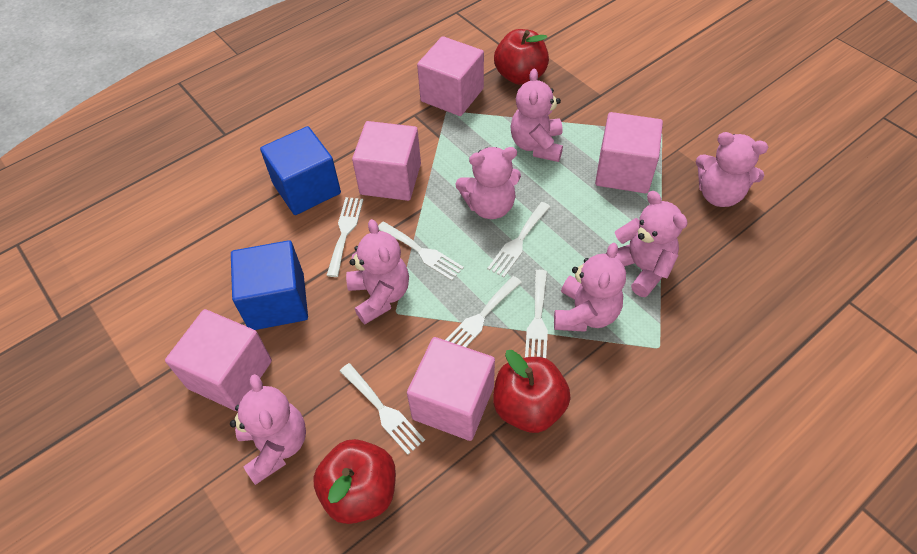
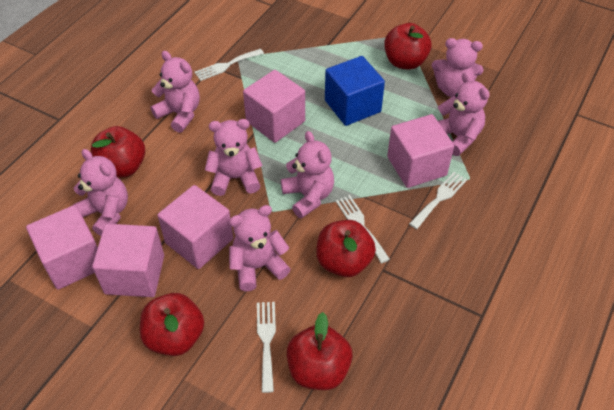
blue cube: [231,240,308,330] [260,126,341,215] = 2 -> [325,56,385,126] = 1
red apple: [313,439,396,524] [493,350,571,433] [494,29,549,85] = 3 -> [91,126,145,178] [140,293,204,356] [287,312,353,390] [316,220,376,277] [384,23,431,70] = 5
white fork: [326,197,363,277] [340,363,425,455] [378,222,464,281] [446,276,522,347] [487,202,550,277] [525,270,548,358] = 6 -> [195,49,264,81] [257,302,276,393] [336,195,390,263] [409,172,467,229] = 4

